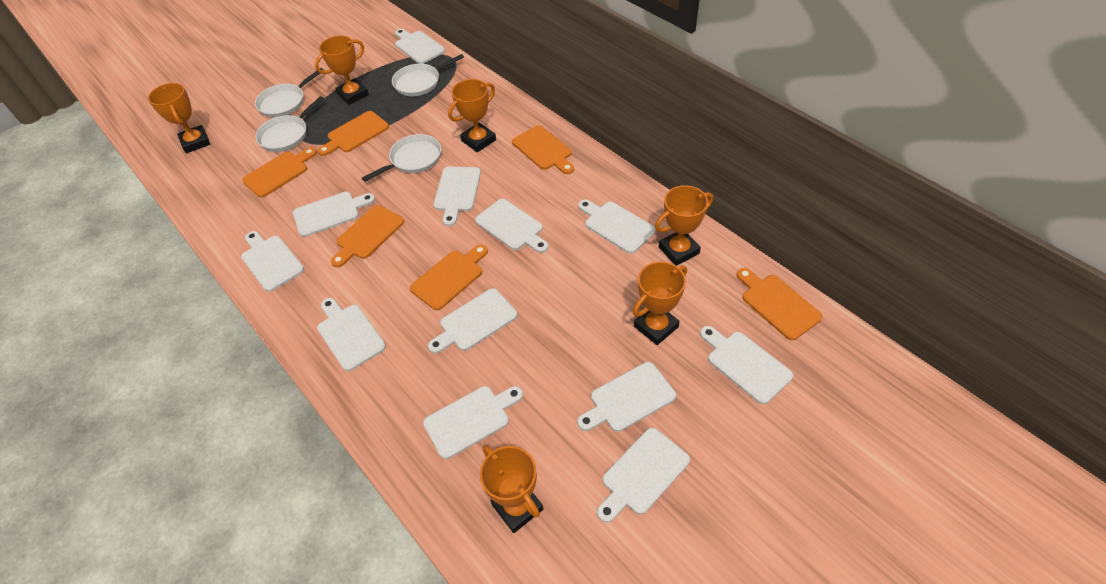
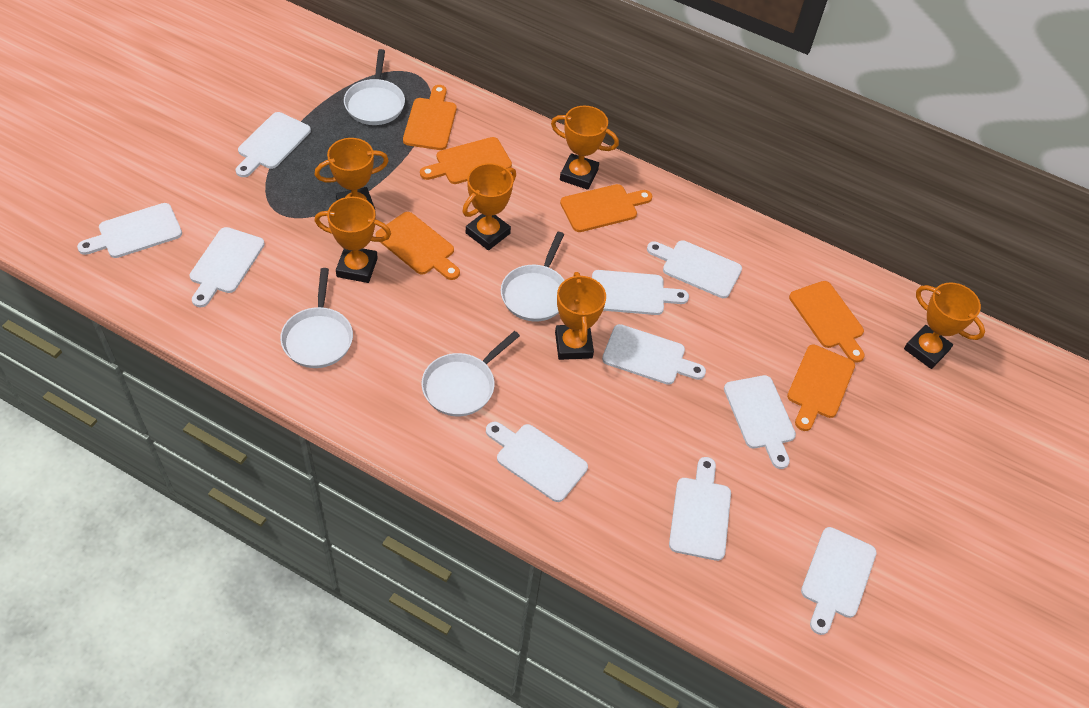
white cutting board: [241,231,304,292] [293,192,375,237] [317,298,386,371] [395,29,445,64] [423,386,523,459] [428,288,517,354] [434,167,481,226] [475,199,549,253] [577,362,676,432] [578,199,656,254] [597,428,690,523] [700,326,793,404] = 12 -> [77,203,182,258] [190,227,265,307] [236,112,311,177] [486,422,588,502] [592,270,689,315] [602,324,706,385] [647,240,742,298] [669,457,731,561] [724,375,796,469] [801,527,877,635] = 10

